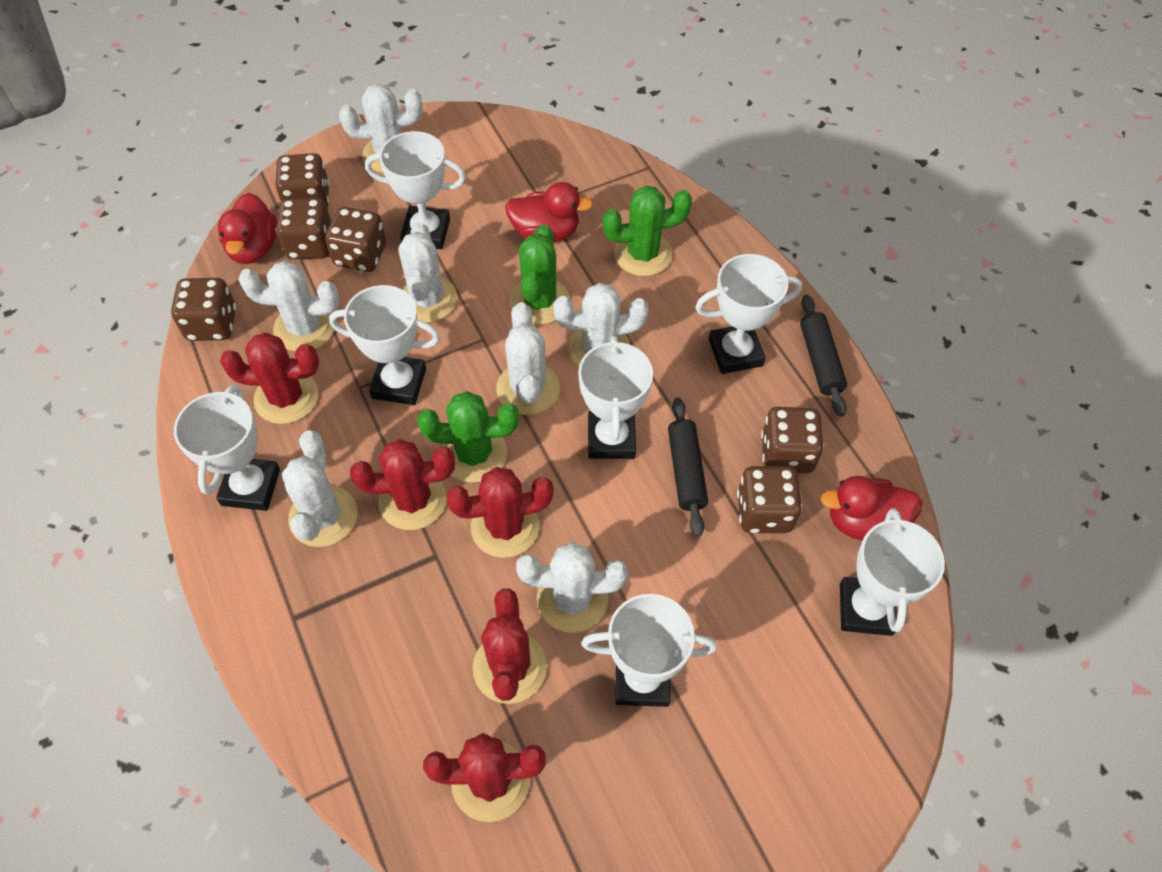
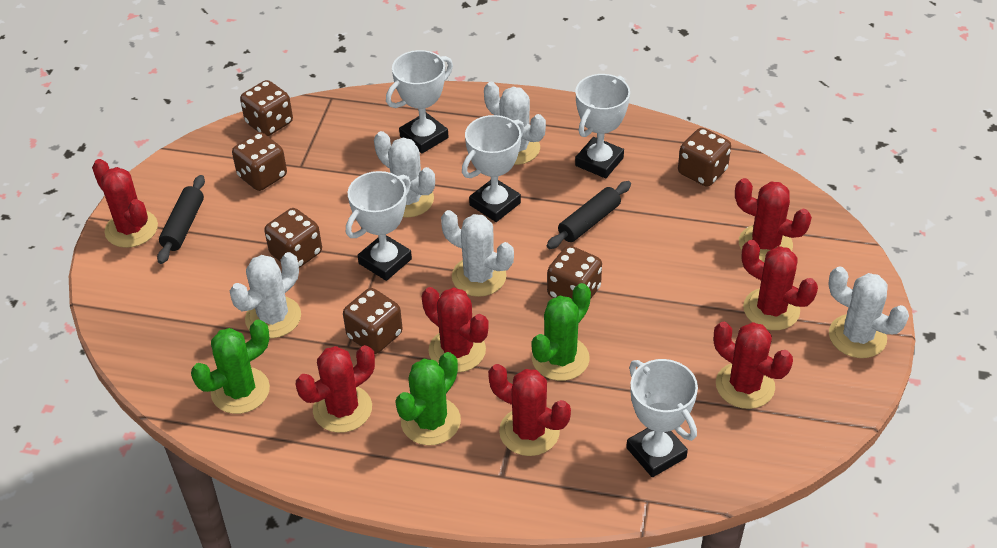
red cactus: [220,332,319,424] [350,439,455,530] [423,733,546,822] [446,467,554,558] [473,589,547,704] = 5 -> [92,159,158,248] [296,345,375,433] [422,287,489,373] [488,364,571,456] [714,322,793,409] [735,178,812,262] [741,240,818,330] = 7
red duck: [218,193,277,264] [505,182,593,242] [821,476,923,541] = 3 -> none = 0
white cactus: [238,261,339,352] [282,431,357,547] [339,84,423,173] [398,222,457,323] [496,302,560,415] [516,542,628,633] [553,283,649,366] = 7 -> [230,252,301,338] [374,131,435,218] [441,210,514,297] [484,82,546,165] [828,266,909,358] = 5
white trophy: [174,384,280,511] [329,285,440,405] [365,131,466,249] [578,336,653,459] [581,594,717,707] [695,254,802,374] [840,508,945,636] = 7 -> [346,171,412,281] [386,50,453,154] [462,115,524,222] [575,74,630,178] [626,359,698,477] = 5

